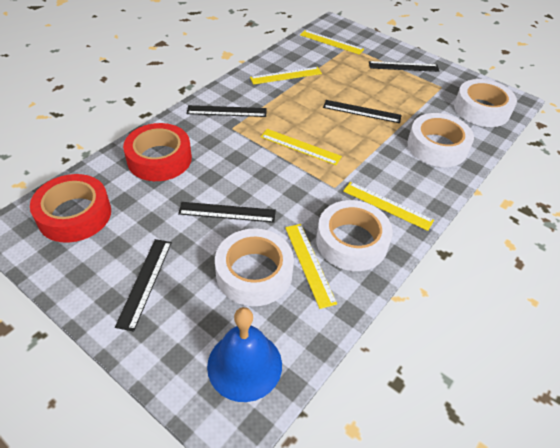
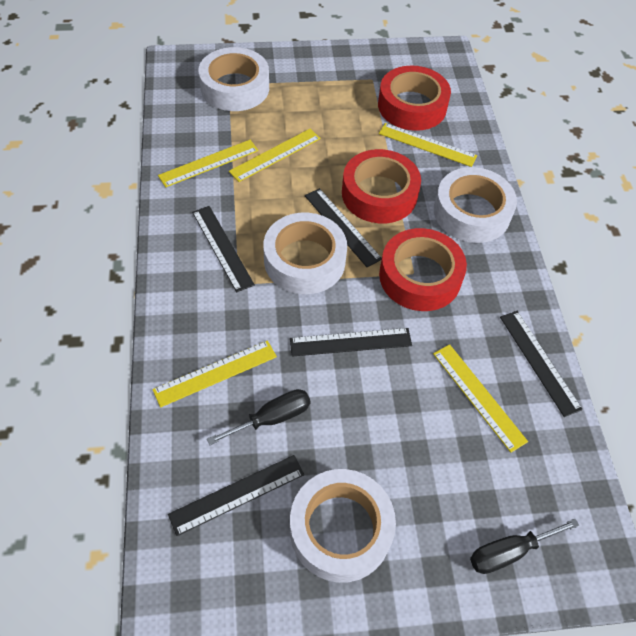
black screwdriver: none = 0 -> [207,389,310,445] [470,519,579,574] = 2
blue bell: [207,307,282,402] = 1 -> none = 0
red tape: [30,174,111,243] [123,123,192,181] = 2 -> [342,149,421,223] [378,66,451,131] [379,228,467,311] = 3

